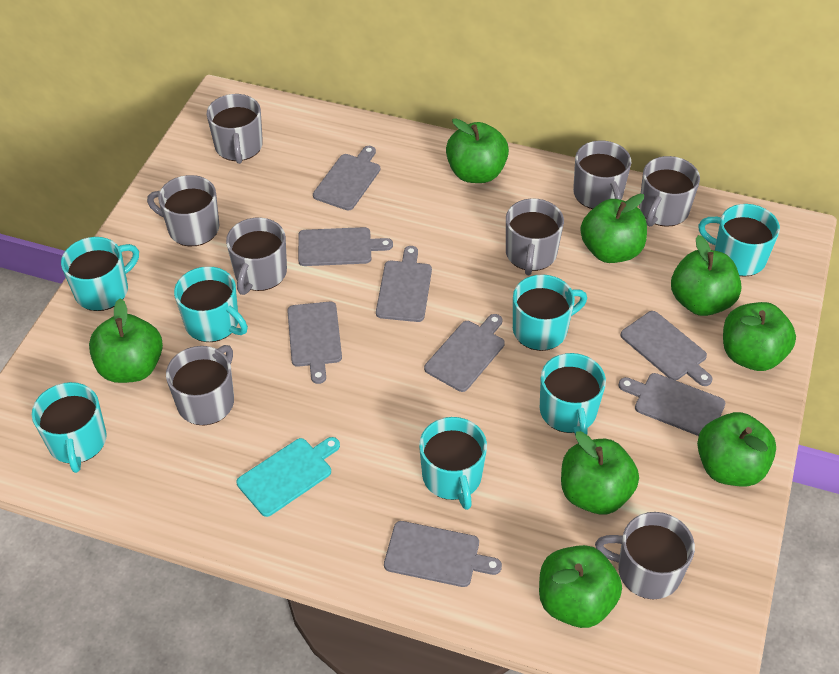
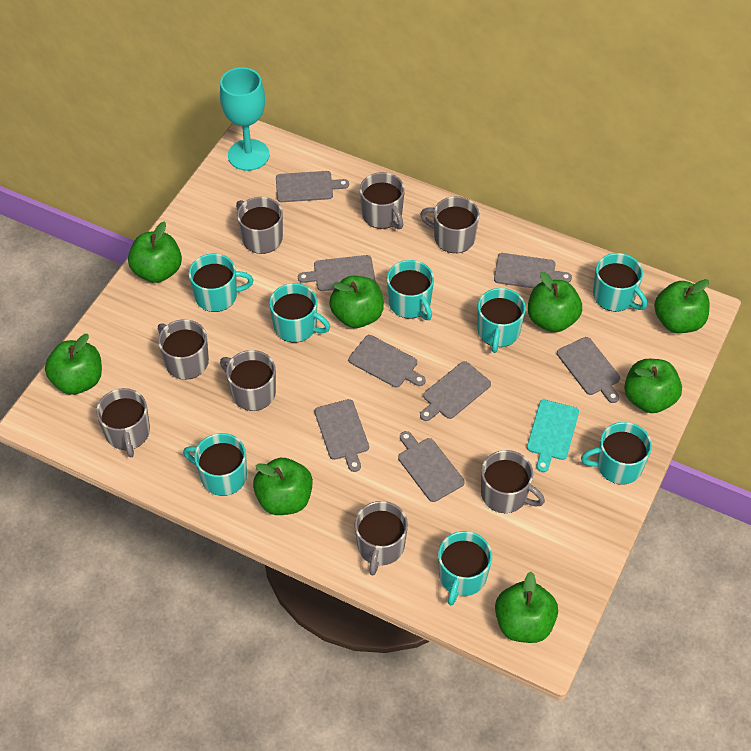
turquoise goblet: none = 0 -> [220,67,269,171] = 1
turquoise mug: [32,382,107,473] [61,237,139,311] [174,266,248,342] [419,417,487,510] [513,274,587,351] [540,353,606,436] [698,204,780,277] = 7 -> [183,433,247,496] [189,254,253,312] [269,283,330,343] [387,260,434,320] [438,531,492,605] [477,288,526,353] [581,422,652,484] [593,253,647,312] = 8

